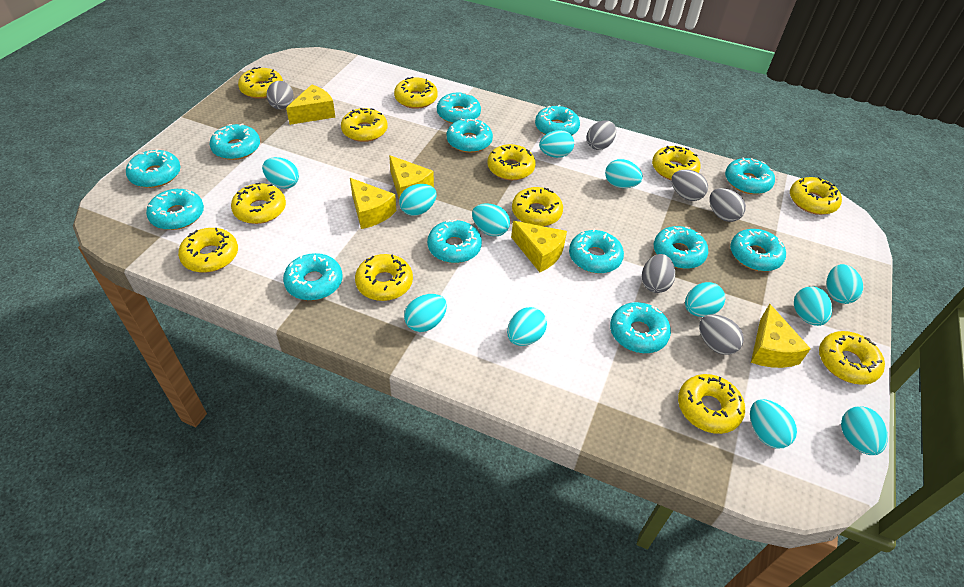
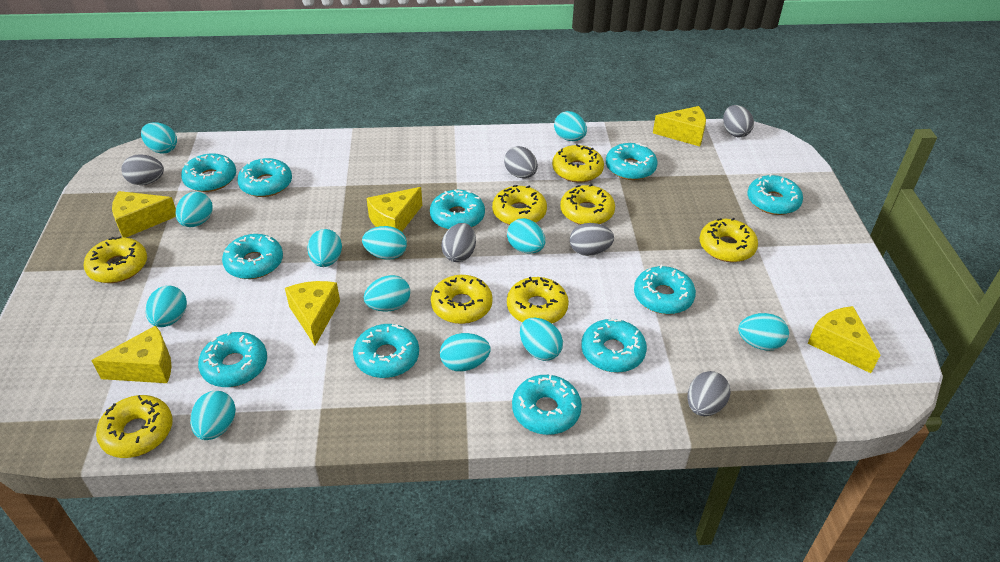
turquoise donut: [126,149,180,188] [146,189,204,230] [210,123,260,160] [283,253,342,300] [427,219,482,263] [437,92,481,124] [447,118,493,153] [535,105,580,135] [569,229,624,273] [610,302,671,353] [654,226,708,269] [725,158,775,194] [730,229,786,271] = 13 -> [181,153,236,192] [198,331,267,387] [222,234,283,279] [237,158,292,197] [353,324,419,378] [430,190,485,230] [512,375,582,435] [581,318,647,373] [606,143,658,180] [634,265,696,314] [747,174,803,215] = 11
yellow cheese: [286,85,335,125] [350,178,396,229] [389,155,434,198] [511,221,567,272] [751,304,811,368] = 5 -> [91,325,172,383] [112,191,176,238] [285,281,340,346] [367,187,422,232] [653,106,706,147] [807,306,880,373] = 6
yellow donut: [178,228,238,273] [231,183,286,224] [238,67,283,99] [341,108,387,142] [355,254,413,301] [394,77,438,109] [487,144,535,180] [512,187,563,226] [652,146,701,180] [678,374,745,434] [790,177,842,215] [819,331,885,385] = 12 -> [83,236,147,283] [96,395,173,458] [431,275,493,324] [492,185,547,225] [507,277,569,323] [552,144,604,183] [560,184,615,225] [700,218,758,262] = 8

